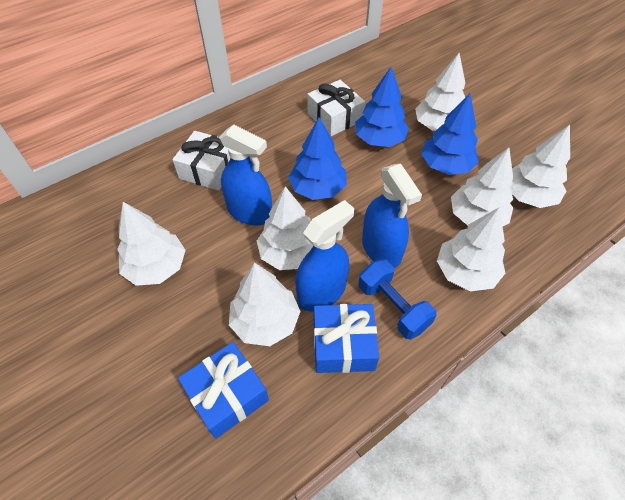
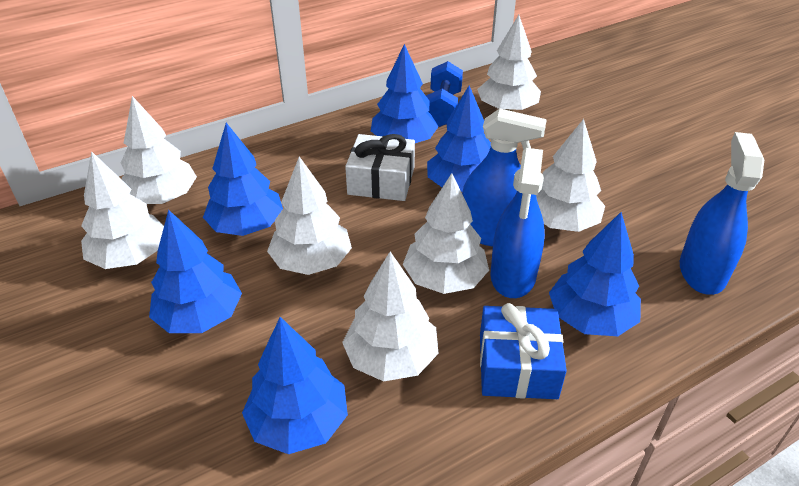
blue gift: [178,342,269,439] [314,304,379,373] = 2 -> [480,303,567,399] = 1
blue tree: [288,117,347,200] [355,67,409,147] [421,93,479,175] = 3 -> [149,210,242,333] [203,123,283,236] [242,317,348,454] [371,44,439,143] [427,85,491,192] [549,212,641,336] = 6
white gift: [172,131,230,191] [307,80,365,136] = 2 -> [345,134,415,201] = 1

